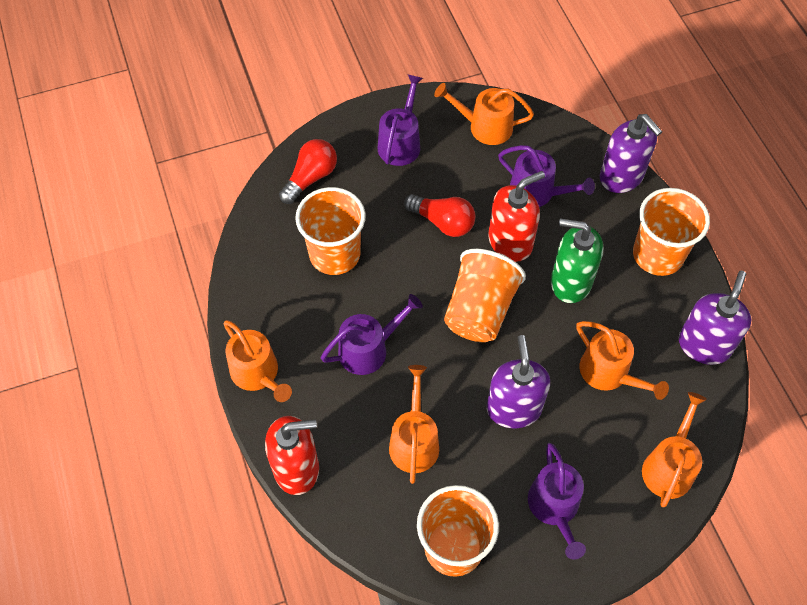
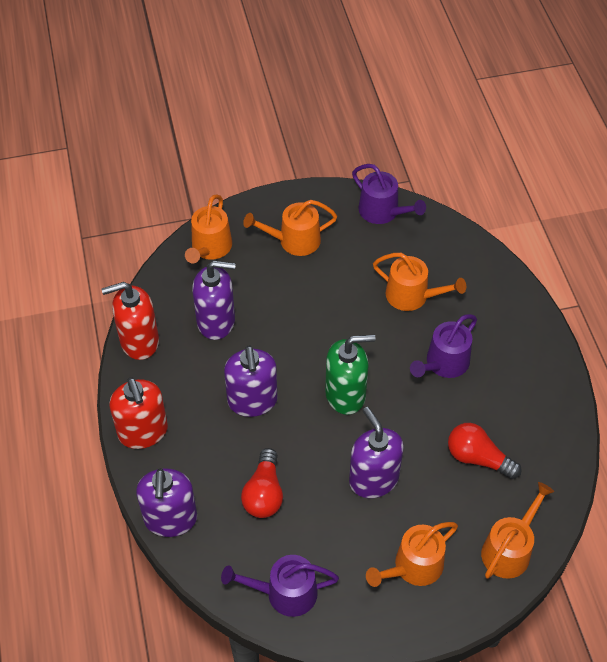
orange cup: [295,187,365,275] [417,485,499,577] [444,249,526,342] [633,188,710,276] = 4 -> none = 0
purple soap dispenser: [487,335,550,428] [600,114,663,193] [679,271,751,365] = 3 -> [136,468,197,537] [192,261,236,340] [224,345,277,417] [349,407,404,498] = 4
purple watering can: [321,294,423,375] [378,74,423,166] [498,145,595,207] [528,443,586,559] = 4 -> [221,555,339,617] [352,164,426,224] [410,314,477,378] = 3

